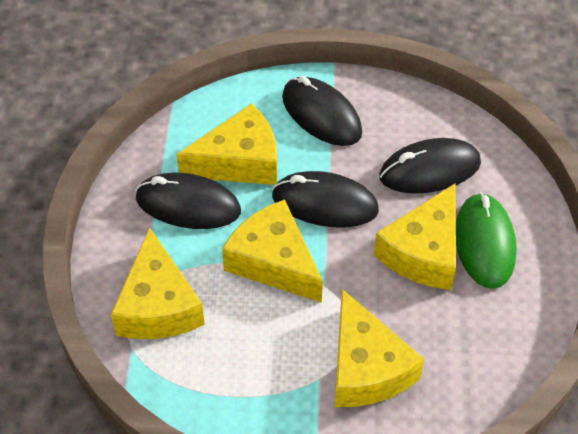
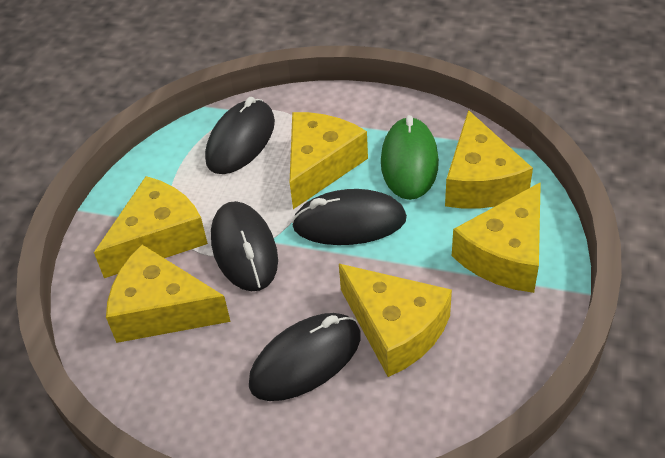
yellow cheese: [111,227,205,339] [176,103,277,185] [222,199,323,303] [334,289,424,407] [374,183,456,290] = 5 -> [94,176,208,278] [106,245,231,343] [290,112,368,209] [339,264,452,377] [445,110,533,209] [452,182,541,293] = 6

